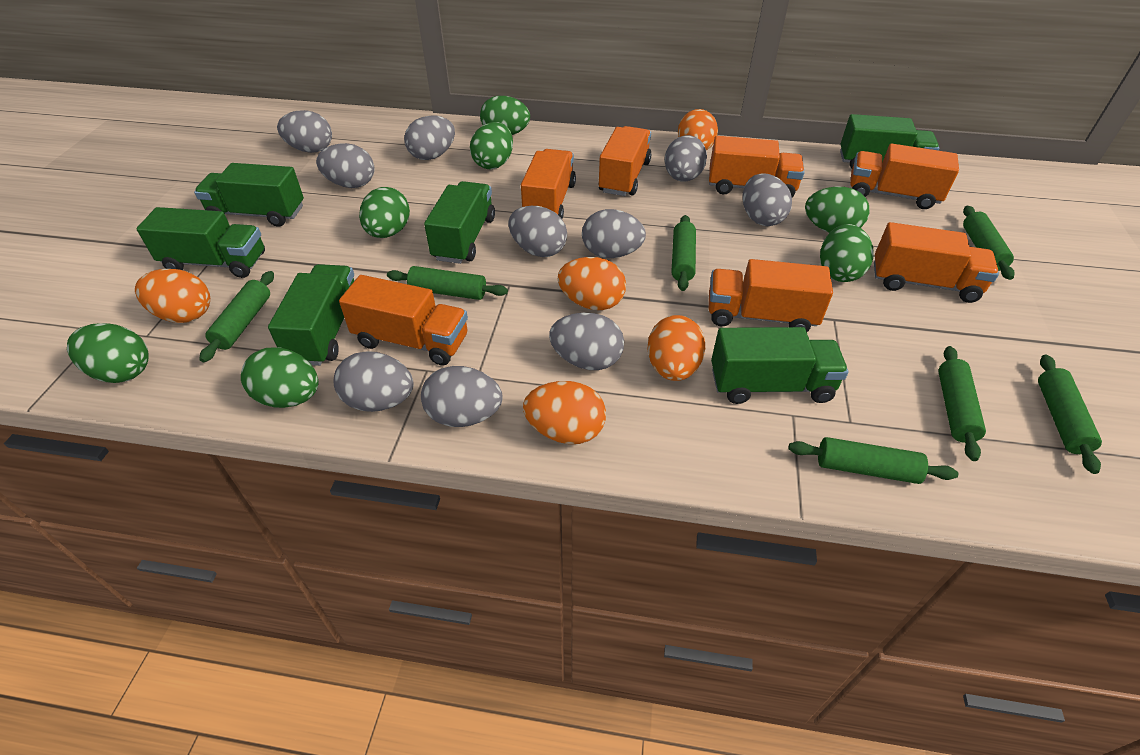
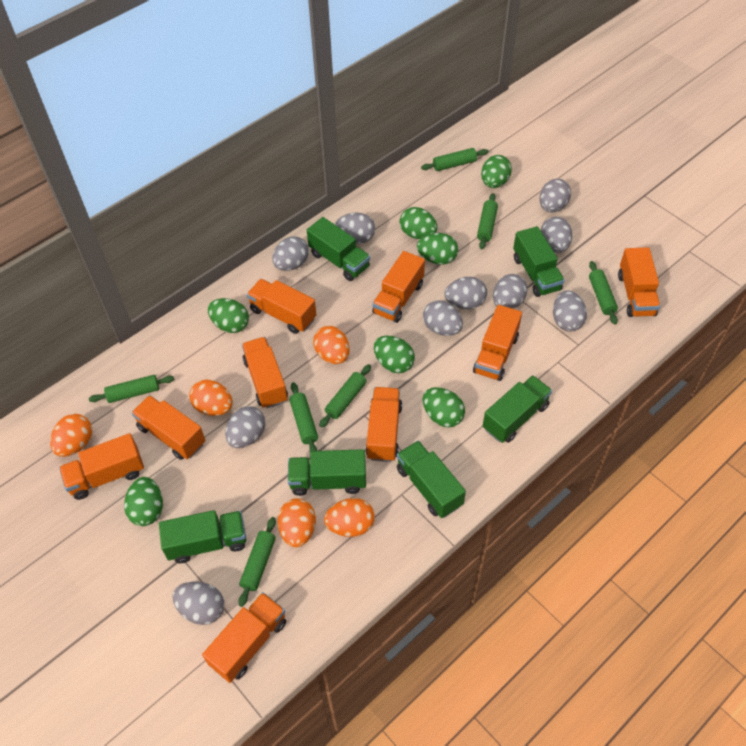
orange truck: [339,275,468,366] [521,149,576,219] [598,126,651,196] [709,136,804,197] [709,259,833,332] [850,144,959,209] [874,222,999,303] = 7 -> [59,433,144,500] [131,395,205,460] [202,592,286,683] [242,337,288,408] [247,279,317,334] [365,387,402,462] [372,251,425,323] [473,305,522,381] [618,247,660,317] = 9

